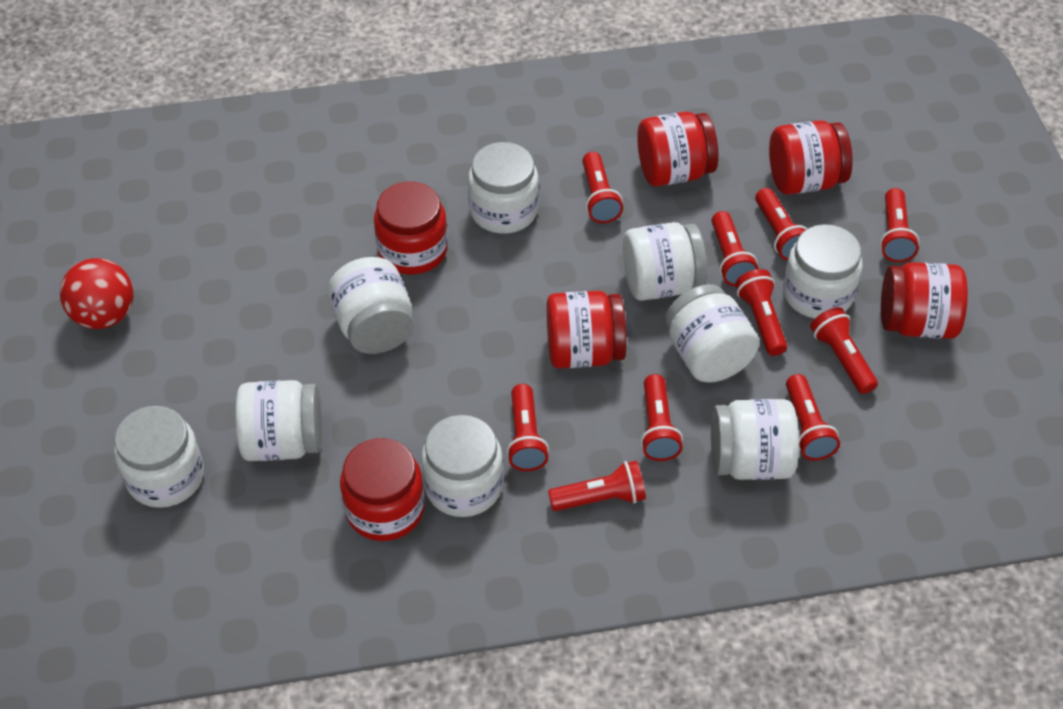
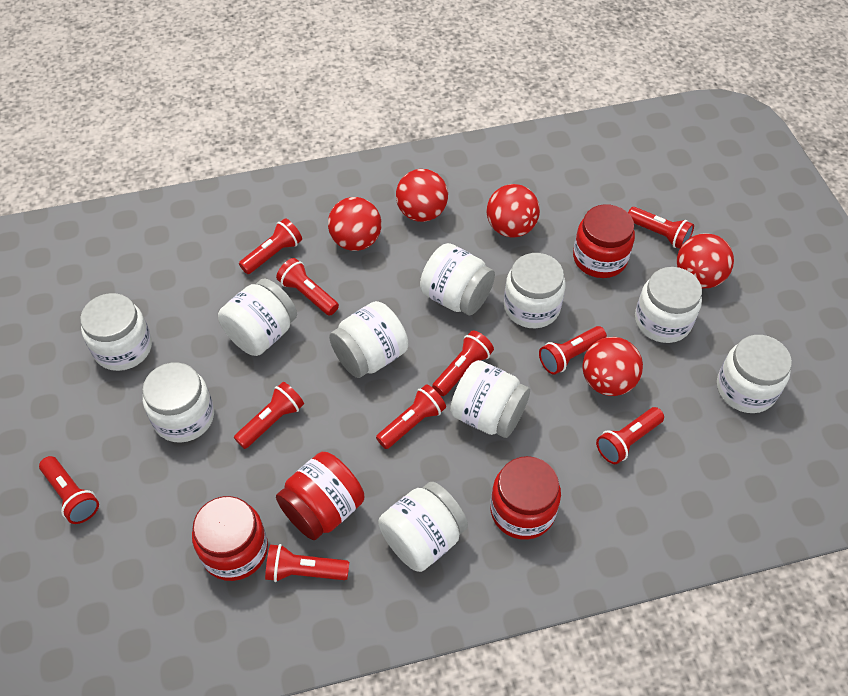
red ball: [60,258,133,329] = 1 -> [328,197,382,251] [396,169,448,222] [487,184,540,238] [582,337,643,396] [677,233,734,289] = 5
red jar: [340,438,425,541] [374,181,448,274] [546,291,626,368] [637,112,719,187] [769,120,853,195] [881,262,968,339] = 6 -> [192,496,268,581] [276,452,364,540] [490,456,561,540] [573,204,635,278] = 4
white jar: [114,406,204,508] [235,380,322,461] [328,257,414,354] [421,415,503,517] [468,142,539,234] [623,222,707,301] [665,284,759,382] [711,399,799,480] [783,224,863,319] = 9 -> [80,293,152,371] [142,362,214,443] [218,279,297,356] [329,301,408,378] [378,482,468,572] [420,243,495,315] [450,360,530,438] [504,253,565,328] [635,267,702,343] [717,335,792,413] = 10

